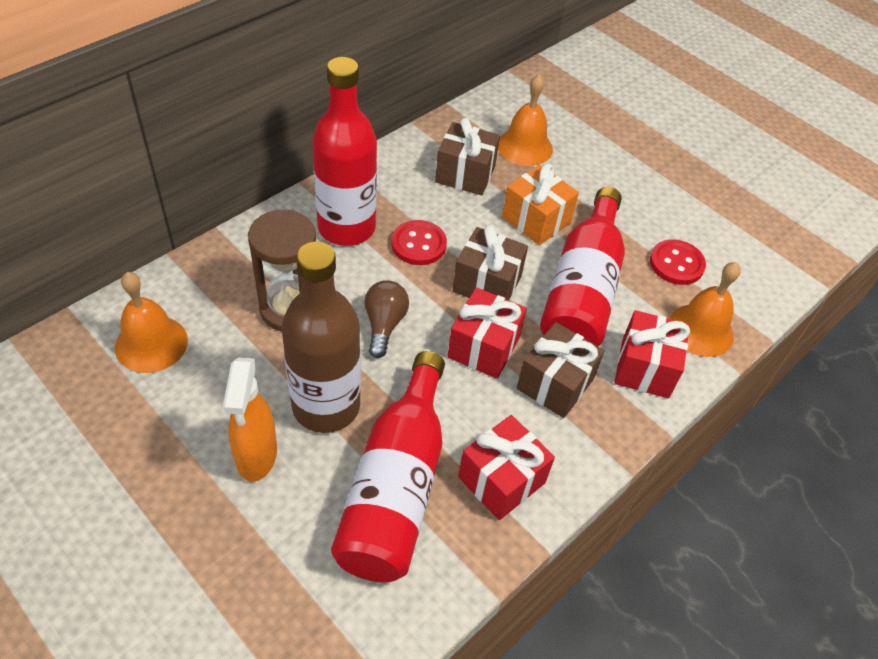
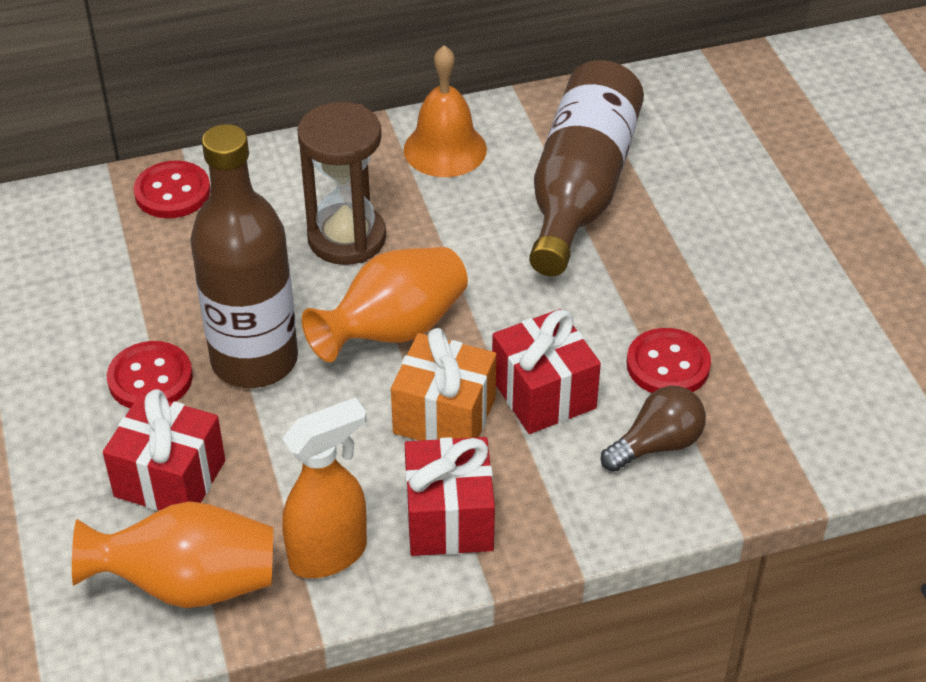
brown bottle: [282,242,361,433] = 1 -> [190,124,298,388] [529,60,644,276] = 2
brown gift: [435,118,500,195] [453,225,528,300] [517,322,604,418] = 3 -> none = 0
orange bell: [115,272,188,373] [498,74,553,166] [669,262,741,357] = 3 -> [404,45,487,177] = 1
orange vase: none = 0 -> [72,501,273,608] [302,247,468,362] = 2
red bottle: [312,57,377,246] [331,351,445,582] [540,187,625,346] = 3 -> none = 0
red button: [391,220,447,265] [650,239,706,285] = 2 -> [107,341,193,408] [133,161,211,218] [627,328,711,393] = 3

